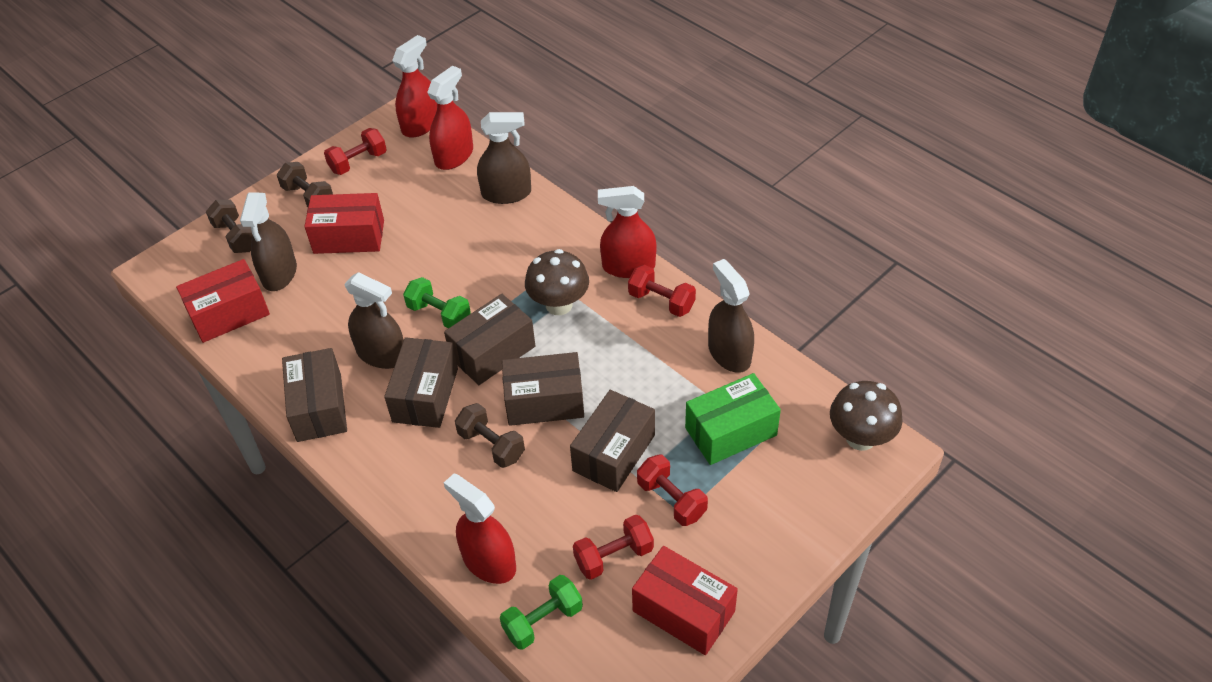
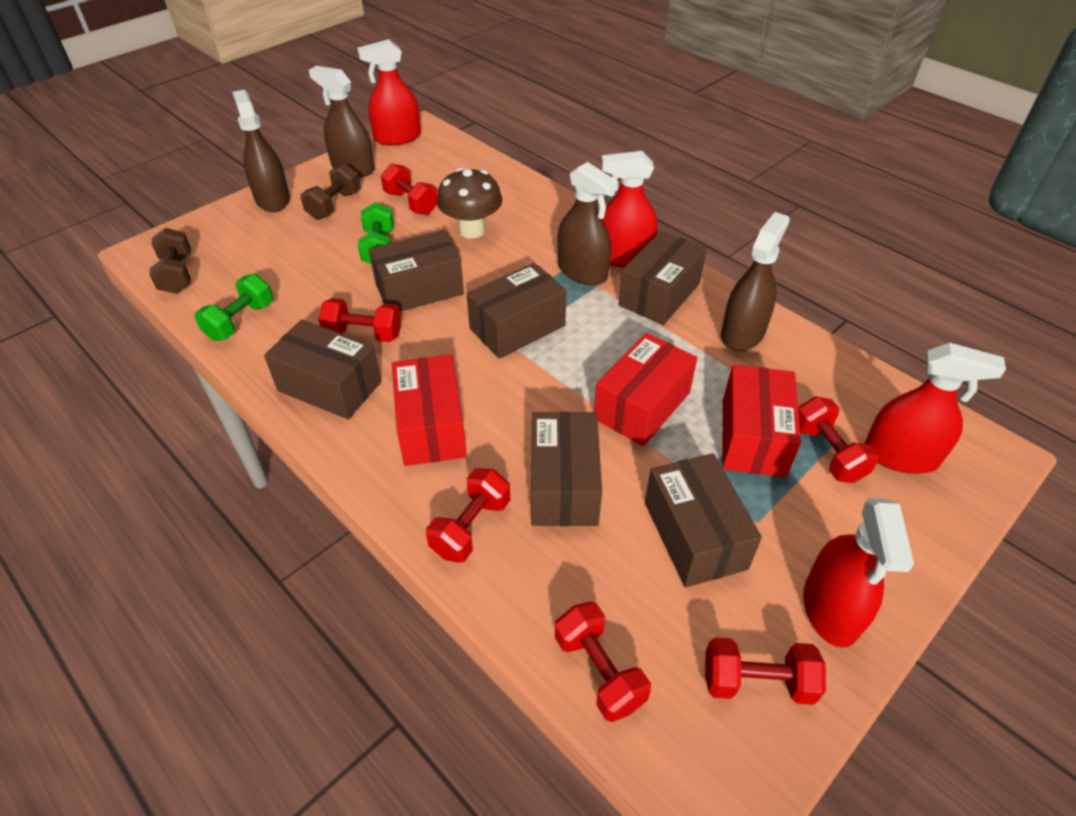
brown box: [282,348,347,442] [384,337,458,428] [444,294,535,385] [502,352,584,426] [570,390,655,492] = 5 -> [264,319,382,419] [369,230,464,312] [466,263,567,358] [531,412,602,526] [618,231,707,325] [645,453,762,587] = 6
brown dumbbell: [206,200,253,253] [277,162,333,207] [455,403,525,468] = 3 -> [150,228,191,294] [301,163,361,220] = 2
brown mushroom: [525,249,589,315] [830,381,903,451] = 2 -> [437,168,502,239] = 1
green box: [685,373,781,465] = 1 -> none = 0
red dumbbell: [324,128,387,175] [573,515,654,580] [628,265,696,317] [637,455,708,526] = 4 -> [318,298,402,342] [381,163,438,215] [426,468,510,563] [555,602,651,722] [705,637,826,705] [798,396,879,483] = 6

